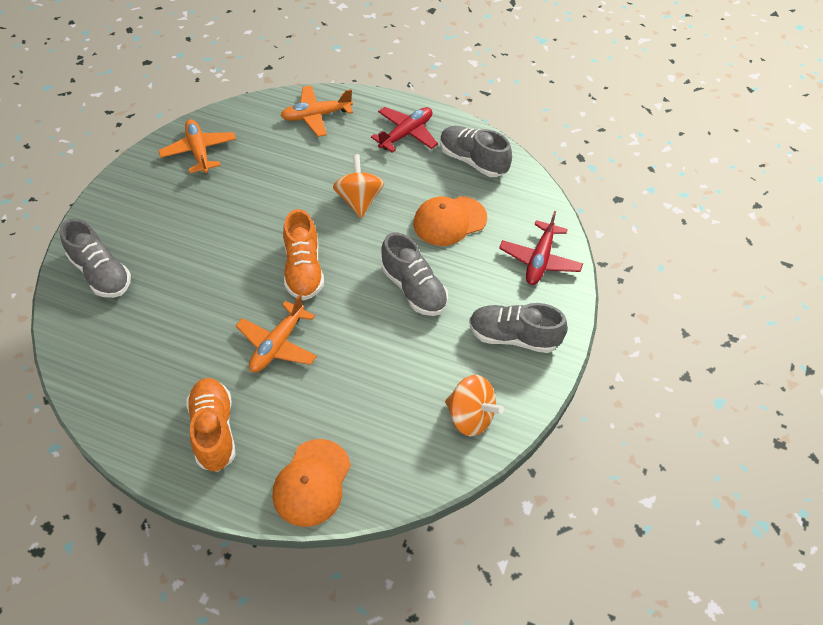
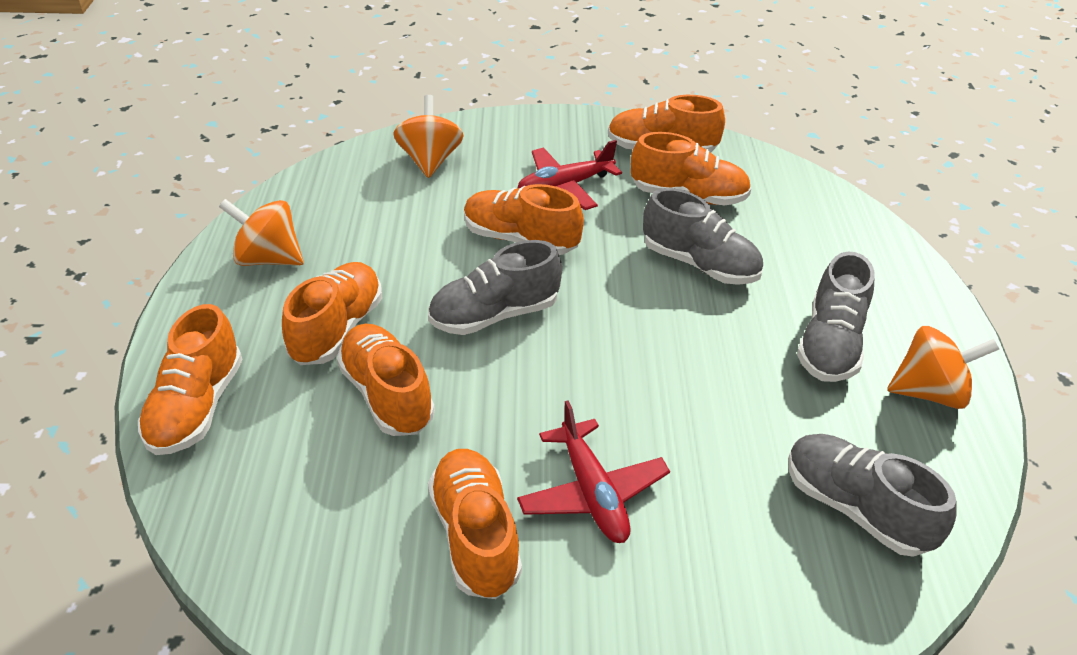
orange cap: [272,439,351,527] [413,196,487,246] = 2 -> none = 0
orange plane: [158,119,236,173] [236,294,317,373] [280,85,353,137] = 3 -> none = 0
orange shoe: [186,378,236,472] [283,209,324,300] = 2 -> [138,304,243,455] [282,262,382,365] [337,324,435,436] [428,449,522,599] [464,184,584,255] [608,95,725,152] [631,132,751,206] = 7
orange spinning top: [333,154,384,218] [445,375,504,436] = 2 -> [219,199,304,266] [394,95,464,178] [887,326,999,409] = 3

